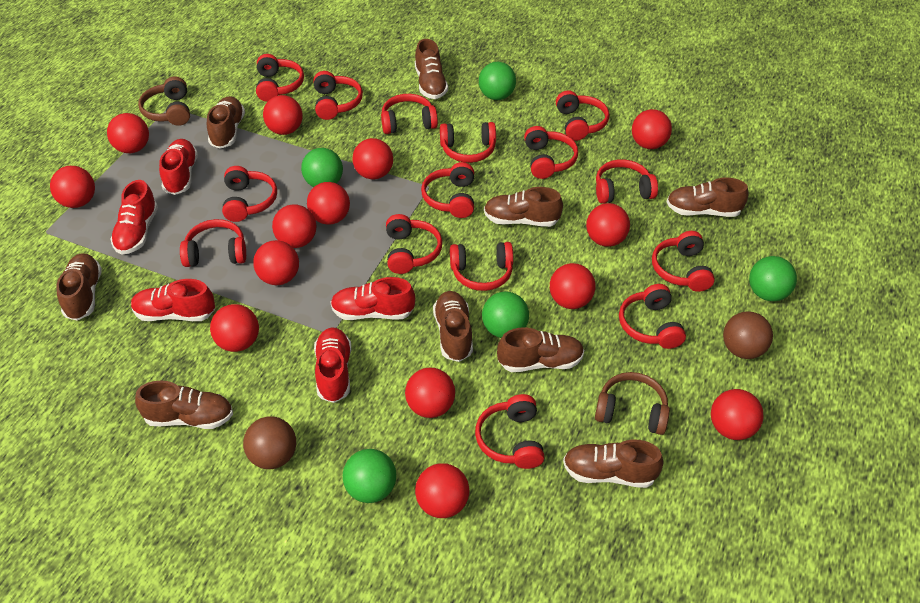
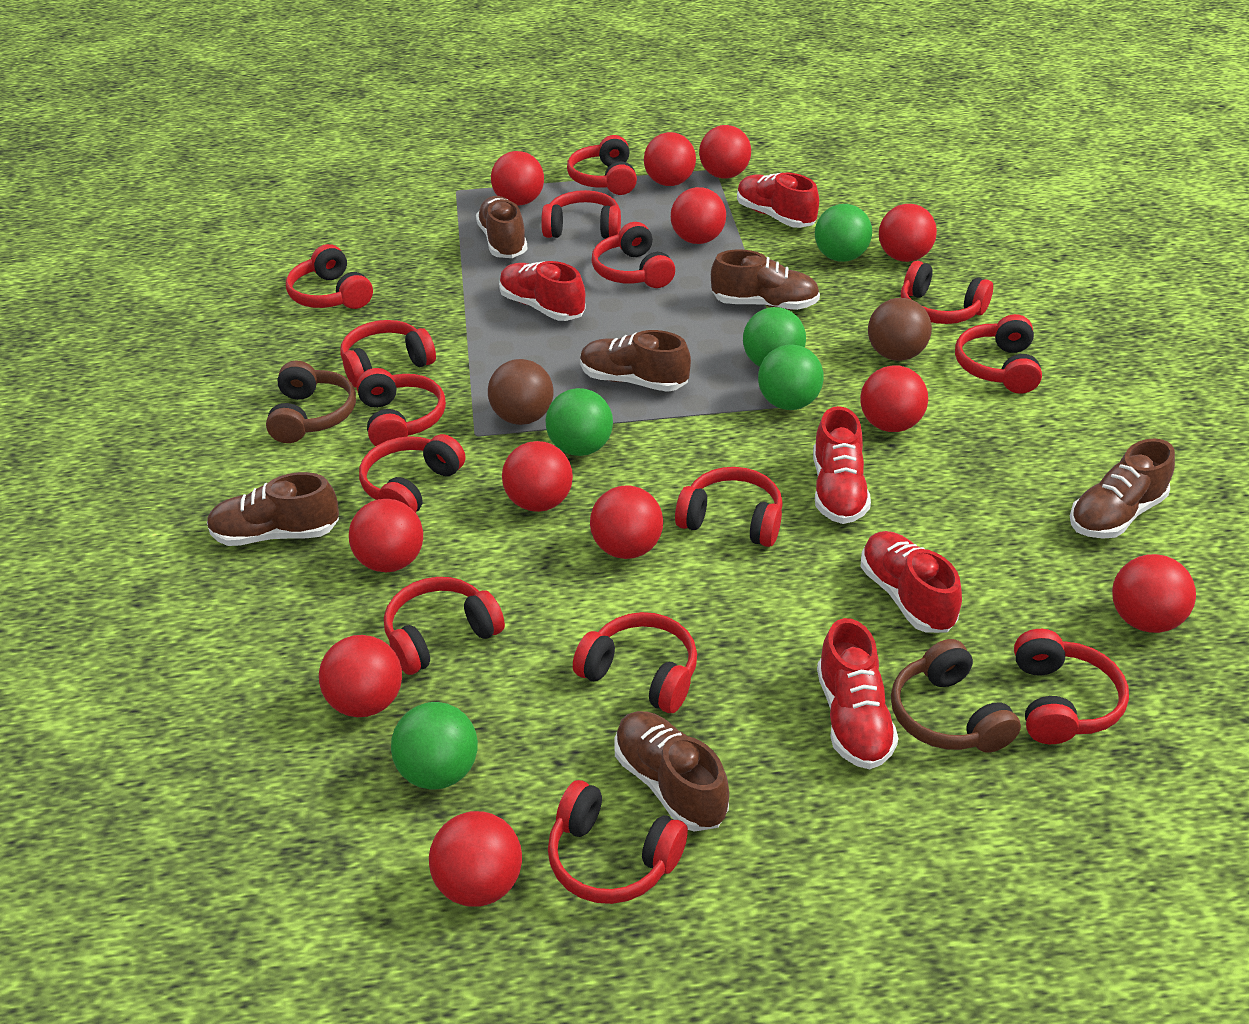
brown shoe: [56,253,102,321] [135,381,233,429] [207,96,245,148] [415,39,448,99] [433,291,473,362] [484,187,563,227] [497,327,584,372] [563,440,664,488] [667,178,748,217] = 9 -> [207,472,339,546] [476,196,528,258] [580,330,691,392] [614,711,729,831] [711,250,820,310] [1070,438,1175,539] = 6
red ball: [50,166,95,208] [107,113,149,153] [210,304,259,352] [253,240,299,285] [263,95,303,135] [272,204,316,248] [307,182,350,225] [352,138,393,179] [405,367,455,418] [415,463,469,518] [550,263,596,309] [586,203,630,247] [632,109,672,149] [711,389,763,440] = 14 -> [319,635,402,717] [349,499,423,572] [429,811,522,907] [491,151,544,206] [502,441,573,512] [590,485,663,559] [644,132,696,186] [671,187,726,244] [699,125,751,178] [861,365,928,432] [879,204,937,262] [1112,554,1196,633] = 12
red headphones: [180,219,246,267] [222,166,277,222] [256,54,304,102] [313,71,363,120] [381,94,438,134] [386,214,442,274] [421,162,474,218] [440,122,496,163] [450,242,513,291] [475,394,545,469] [524,126,578,179] [556,91,609,141] [596,159,658,204] [619,284,686,349] [652,231,715,292] = 15 -> [286,244,373,309] [340,320,436,388] [356,368,446,446] [359,434,465,513] [384,577,505,675] [541,190,621,239] [548,780,688,904] [567,135,637,195] [573,612,697,713] [591,222,675,288] [675,467,783,547] [901,261,993,324] [955,314,1042,394] [1014,629,1129,744] = 14

